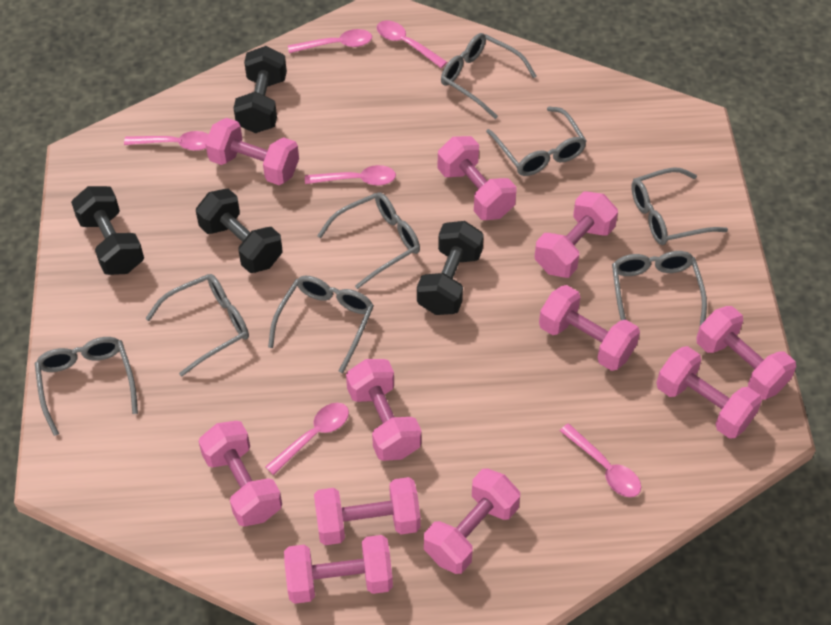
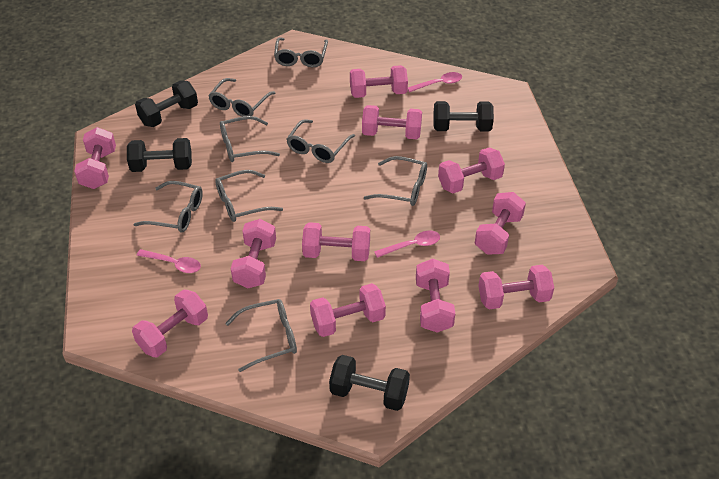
pink spoon: [124,131,209,151] [265,403,349,475] [288,29,372,53] [305,165,396,186] [377,21,447,68] [560,424,641,497] = 6 -> [136,249,201,273] [374,231,440,258] [408,72,462,92] = 3

